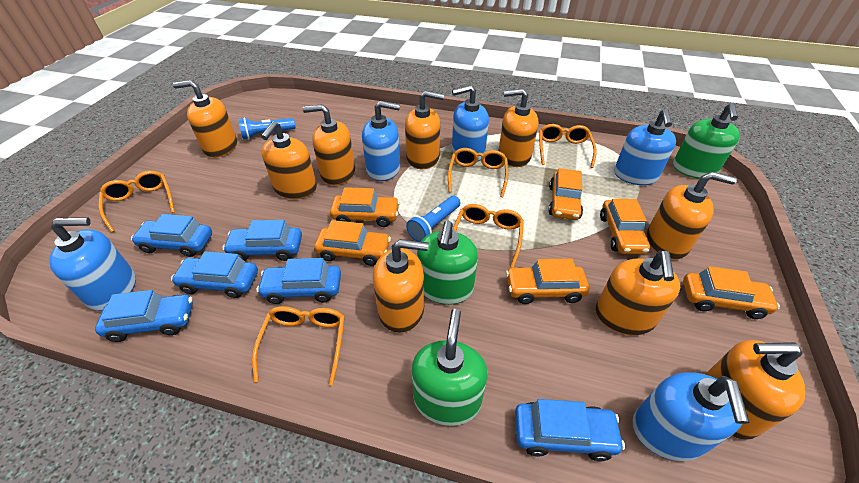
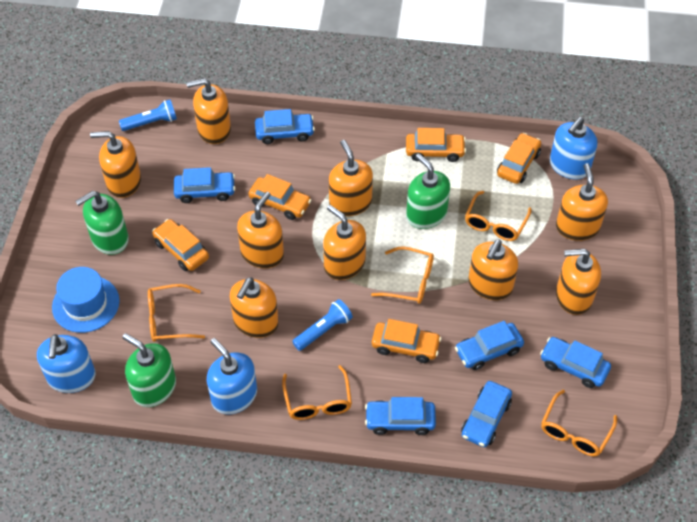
blue hat: none = 0 -> [52,267,120,333] = 1
blue soap dispenser: [49,217,136,311] [362,101,400,181] [452,85,489,162] [614,109,676,185] [633,373,750,461] = 5 -> [37,334,96,393] [207,338,257,414] [550,117,597,179] = 3
orange car: [314,220,391,266] [330,187,400,227] [506,258,589,304] [548,168,583,220] [600,199,650,254] [683,266,780,319] = 6 -> [152,219,209,271] [248,174,312,220] [372,319,441,363] [406,128,466,162] [497,133,541,184] = 5

